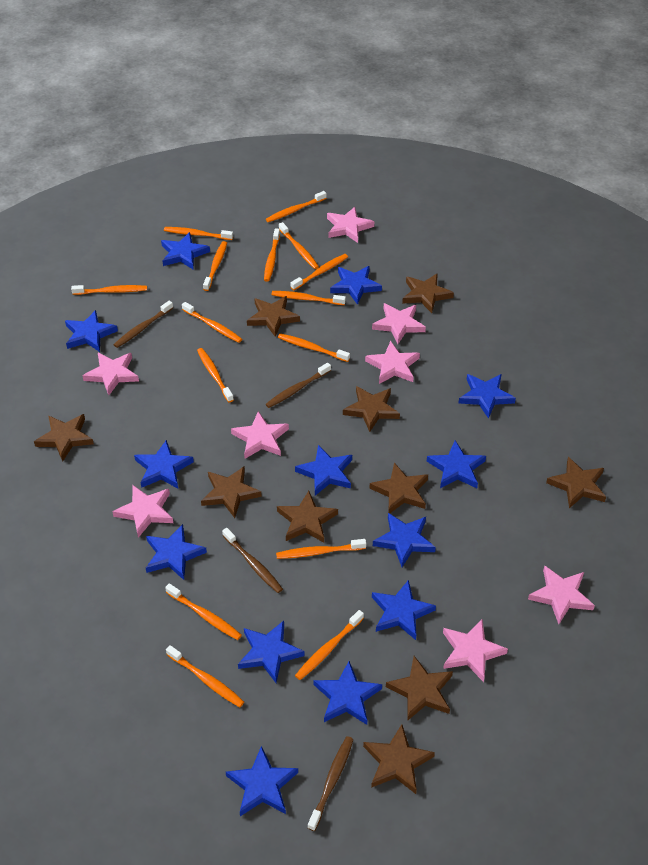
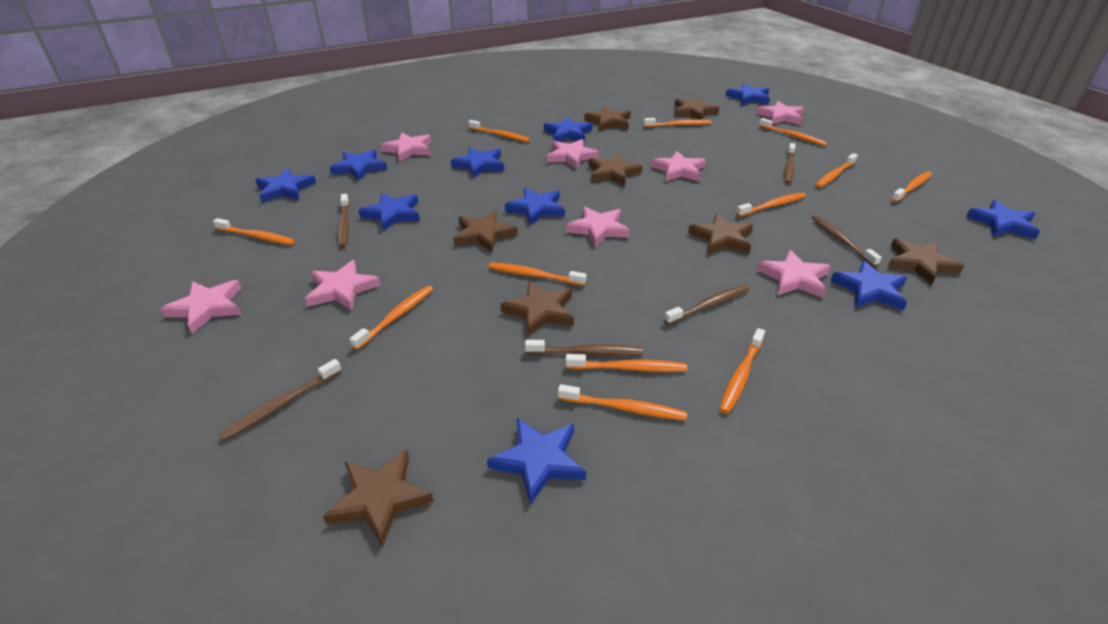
blue star: [65,310,118,352] [134,440,194,489] [146,524,207,580] [161,232,210,270] [226,746,298,816] [238,621,305,683] [295,445,352,496] [314,661,382,725] [330,266,382,305] [372,580,436,640] [373,513,436,567] [427,440,486,488] [459,374,516,419] = 13 -> [256,168,316,202] [330,149,387,181] [358,193,420,231] [451,147,504,178] [487,418,586,505] [505,188,565,226] [544,117,592,143] [726,83,770,105] [830,260,907,310] [966,200,1040,240] = 10
brown star: [34,414,94,461] [201,467,262,518] [247,296,300,337] [277,491,338,543] [343,386,400,432] [363,724,435,794] [369,463,428,514] [386,656,453,721] [402,274,454,313] [546,457,606,508] = 10 -> [323,450,434,547] [454,211,518,252] [501,281,574,336] [584,106,631,131] [589,154,642,186] [674,97,720,120] [688,213,753,254] [888,238,964,285] = 8
brown toothbrush: [114,301,173,348] [222,528,283,593] [266,363,331,408] [308,736,354,831] = 4 -> [218,359,342,441] [337,194,349,248] [525,340,643,356] [664,284,750,325] [784,143,795,184] [812,215,882,267] = 6
orange toothbrush: [71,285,147,295] [164,227,233,240] [165,583,242,640] [166,645,244,707] [182,302,242,343] [197,348,234,403] [203,241,227,291] [264,228,280,282] [266,191,327,222] [271,291,346,305] [276,539,366,559] [278,333,350,362] [279,222,319,269] [291,254,348,290] [295,610,364,680] = 15 -> [213,218,296,245] [350,285,433,350] [468,120,531,142] [489,262,587,286] [558,384,687,420] [566,354,687,372] [644,118,712,127] [719,328,765,414] [736,193,806,217] [759,118,827,146] [815,153,858,188] [891,171,932,202] = 12

